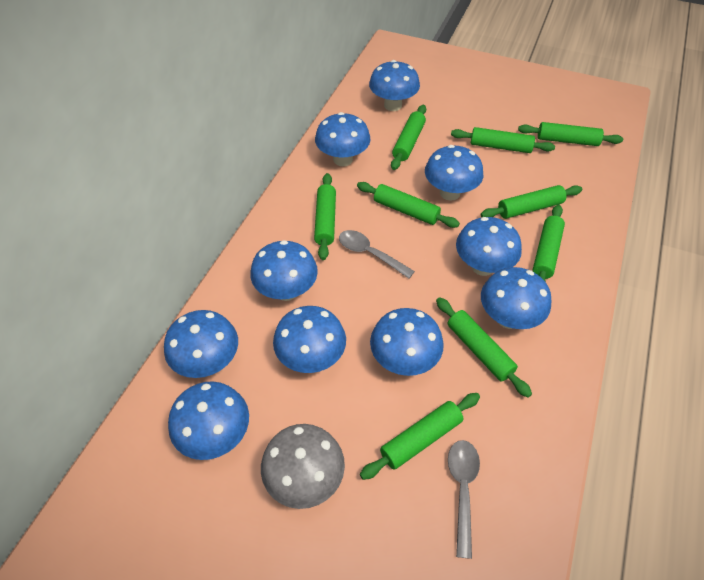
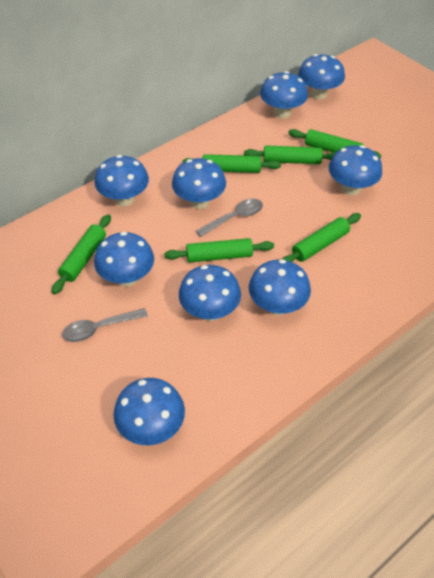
blue mushroom: [164,310,238,378] [168,381,249,460] [250,240,318,301] [273,306,346,373] [315,112,371,166] [369,60,420,111] [370,308,444,376] [425,145,483,201] [456,217,522,276] [481,267,552,329] = 10 -> [94,155,149,206] [94,232,154,287] [113,378,185,445] [172,158,226,209] [179,265,241,321] [249,259,311,316] [260,71,308,119] [298,54,345,100] [329,145,382,195] = 9
green rolling pin: [314,173,336,260] [357,182,460,228] [360,393,480,480] [391,105,426,170] [436,297,532,398] [451,127,555,153] [481,185,582,219] [518,122,623,146] [533,204,565,282] = 9 -> [52,214,111,294] [164,238,274,263] [182,154,281,173] [244,146,336,164] [282,213,361,262] [288,129,381,158] = 6
grey mushroom: [261,424,345,509] = 1 -> none = 0

